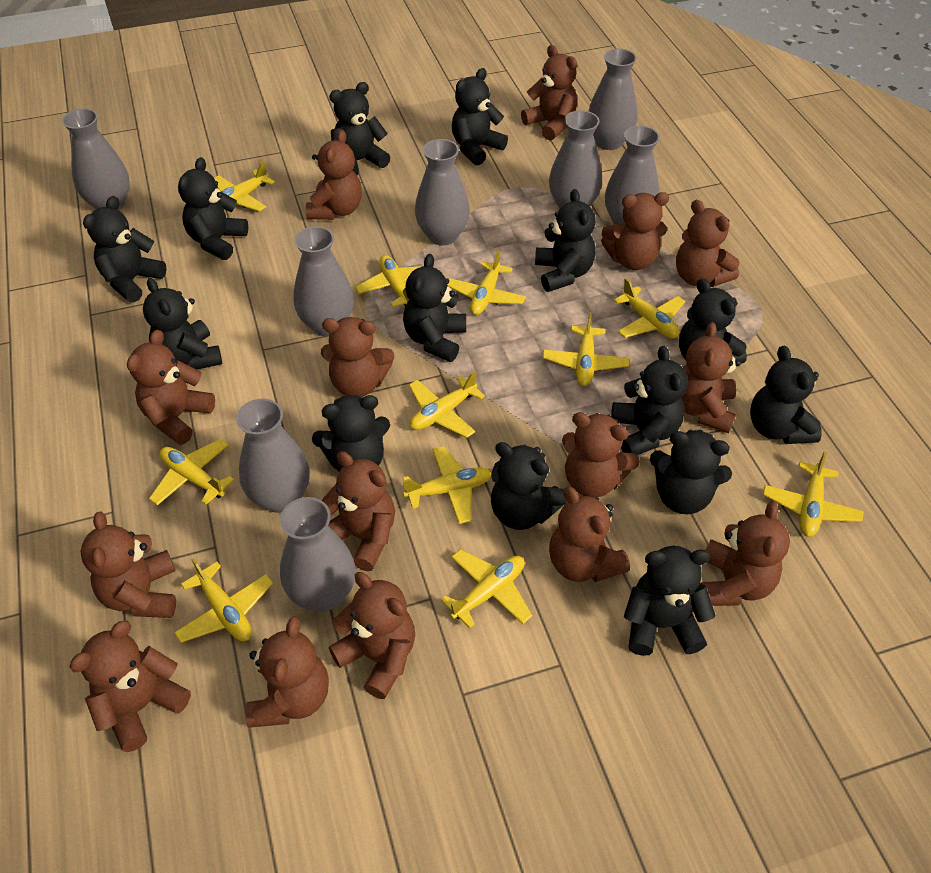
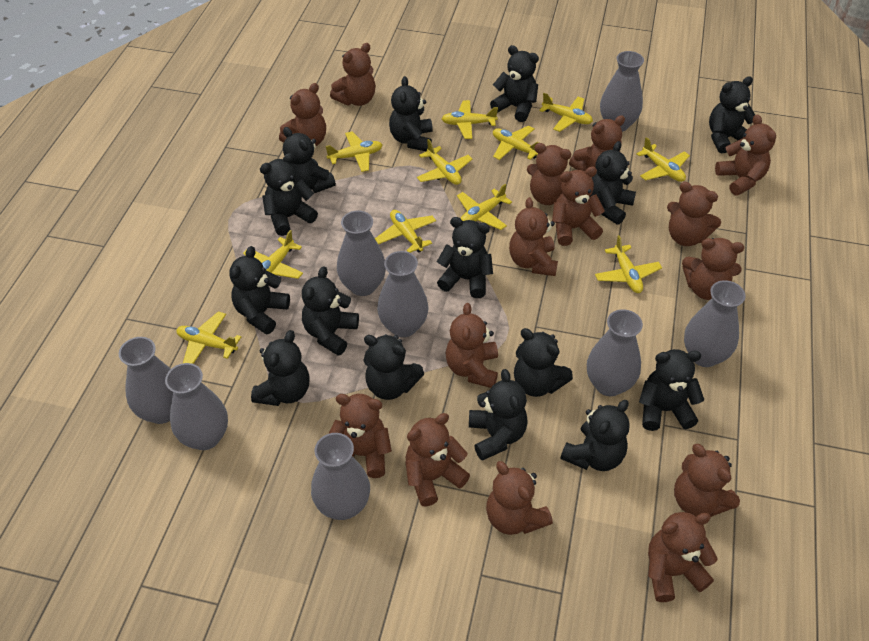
black teddy bear: [83,196,167,303] [143,278,222,369] [178,157,248,260] [312,395,390,472] [329,82,390,175] [403,254,466,362] [452,68,508,165] [491,442,567,530] [535,189,596,292] [611,346,688,455] [624,546,716,656] [650,429,732,514] [679,278,747,364] [750,345,822,444] = 14 -> [229,246,290,334] [251,330,310,406] [260,153,318,236] [283,127,336,193] [302,266,359,355] [363,334,424,400] [389,76,433,151] [437,217,493,298] [469,369,528,461] [490,45,539,122] [514,328,573,397] [561,400,630,471] [590,141,636,225] [639,349,704,431] [709,76,755,153] = 15

